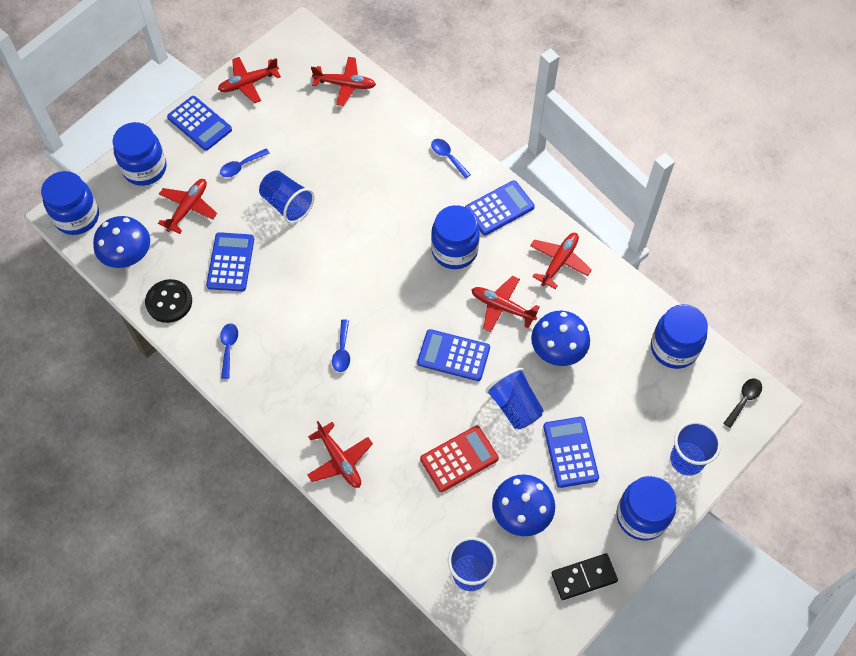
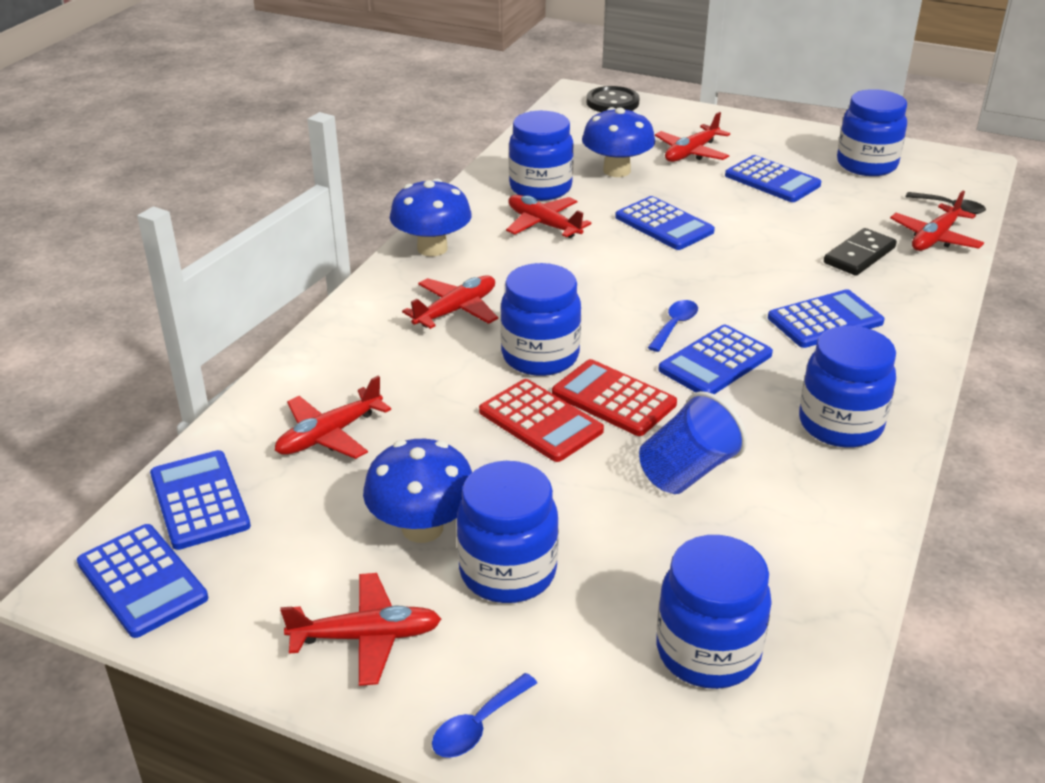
blue calculator: [167,96,232,151] [206,232,254,291] [417,329,490,381] [465,180,535,235] [543,417,599,488] = 5 -> [77,524,208,638] [150,450,251,550] [615,196,715,250] [658,325,773,394] [725,155,821,202] [768,289,884,348] = 6
blue cup: [259,170,315,224] [448,537,497,591] [486,368,544,429] [670,421,721,476] = 4 -> [639,391,747,494] = 1
blue jar: [41,171,99,235] [113,122,167,186] [431,205,480,269] [616,476,676,540] [651,304,708,369] = 5 -> [457,461,559,603] [500,263,581,376] [509,111,574,201] [656,535,772,689] [799,326,896,448] [837,89,907,176] = 6
blue spoon: [220,148,270,177] [220,323,238,379] [332,319,350,372] [431,139,471,179] = 4 -> [432,673,537,758] [648,300,698,352] = 2
red calculator: [420,426,499,492] = 1 -> [479,379,604,462] [552,359,677,436] = 2

